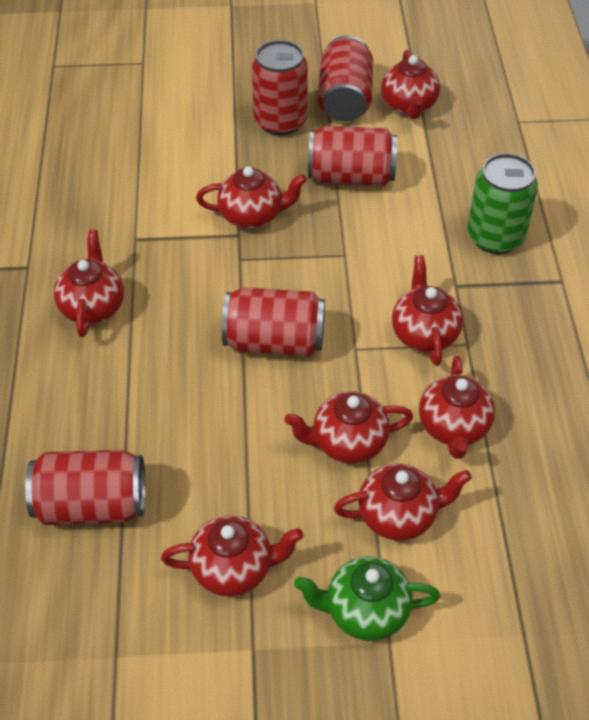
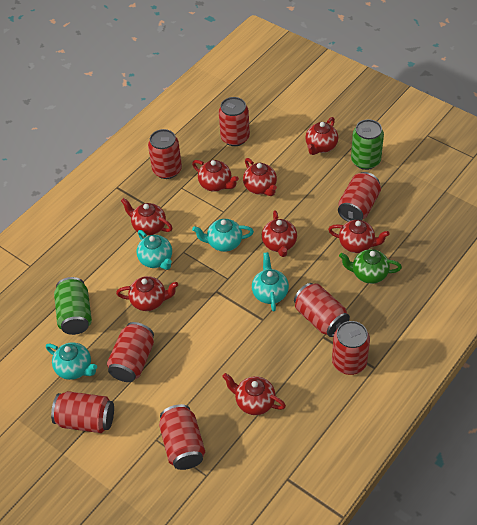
green can: [467,153,538,254] = 1 -> [54,277,92,335] [351,119,384,170] = 2
red can: [25,450,146,525] [222,287,325,356] [252,40,308,136] [308,126,397,186] [318,35,373,122] = 5 -> [51,391,114,433] [107,322,154,382] [148,129,182,179] [159,404,205,470] [219,97,250,146] [294,283,350,337] [332,321,370,375] [338,172,381,222] = 8
turquoise teapot: none = 0 -> [46,342,97,380] [137,230,172,270] [192,219,254,252] [252,252,289,312] = 4

